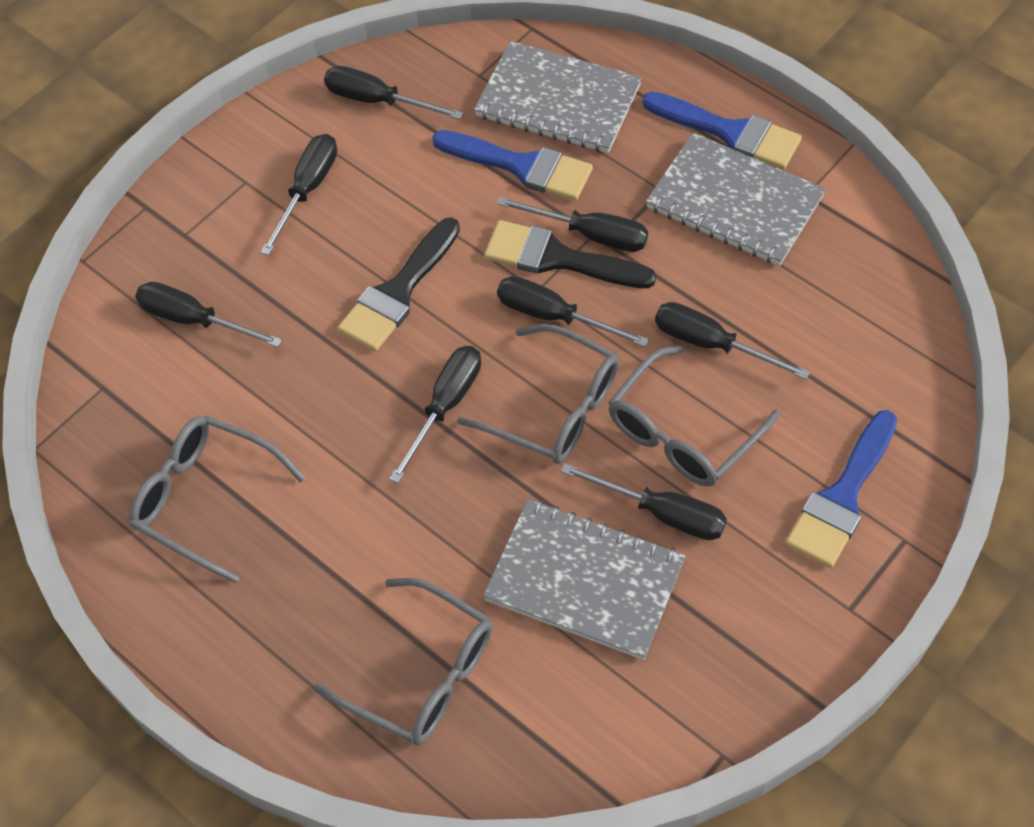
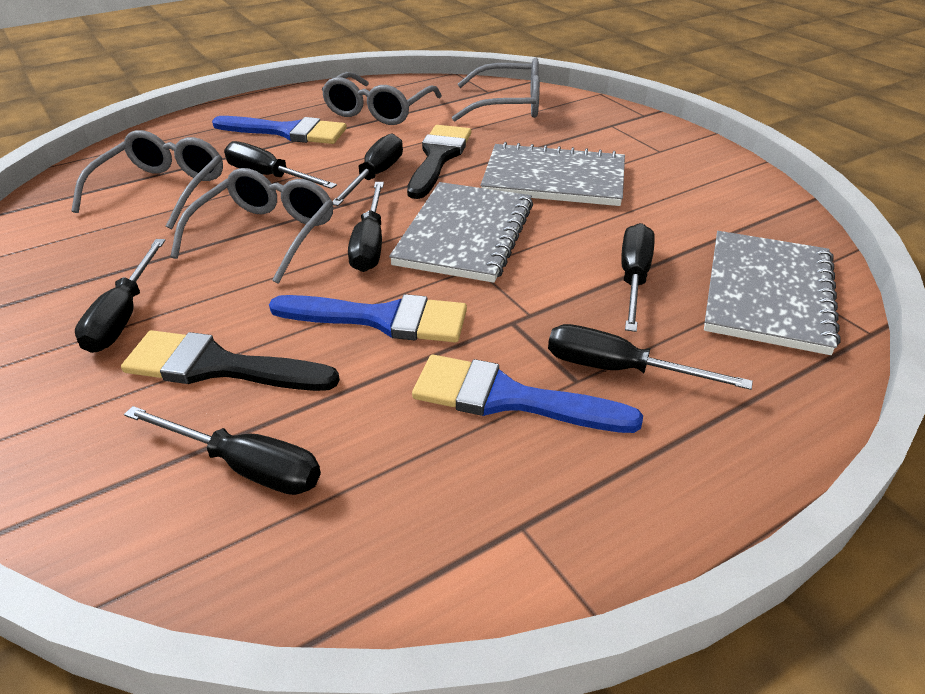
black screwdriver: [135,282,282,347] [260,134,337,256] [324,66,463,120] [389,346,481,483] [497,197,648,252] [497,276,649,347] [561,463,727,540] [655,302,810,379] = 8 -> [75,239,165,353] [124,406,321,495] [224,141,337,189] [333,133,403,206] [348,182,384,272] [548,324,753,390] [621,223,655,332] = 7

